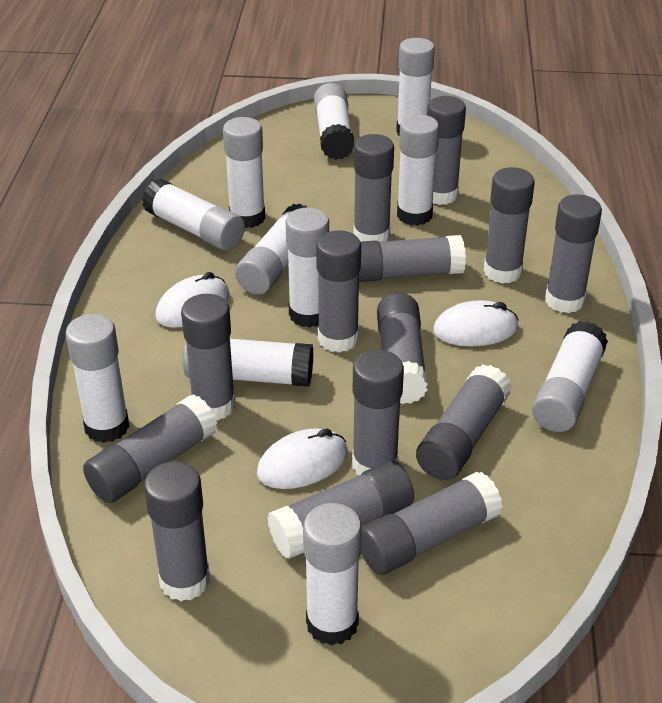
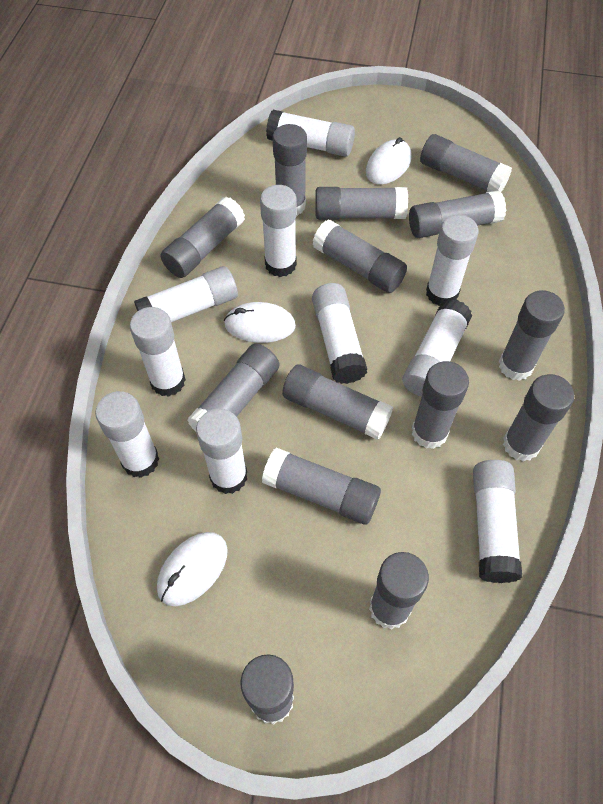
white glue stick: [65,314,129,443] [142,179,245,251] [183,339,313,387] [223,117,265,228] [235,203,308,295] [286,208,329,328] [303,503,362,646] [314,83,354,160] [396,38,435,136] [397,115,439,226] [532,321,608,432] = 11 -> [95,391,159,478] [130,307,186,397] [134,266,238,322] [196,408,247,494] [260,185,297,277] [266,110,355,157] [312,283,367,384] [403,299,472,397] [426,214,479,306] [473,460,522,583] = 10

